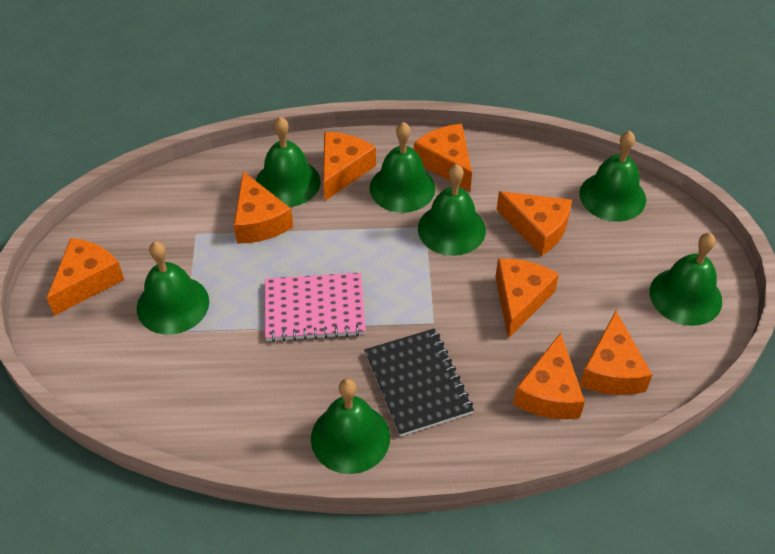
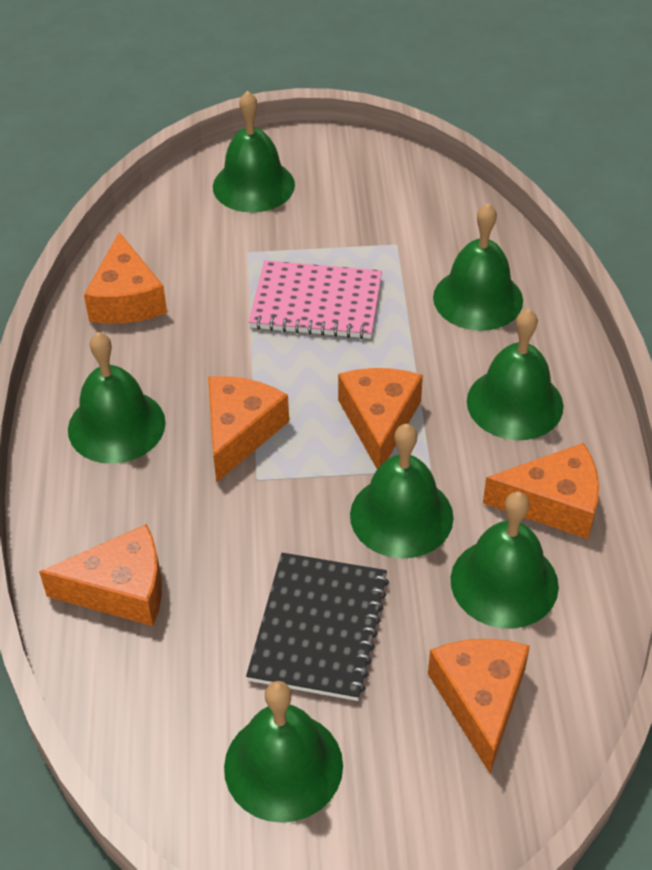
orange cheese: [47,238,124,316] [234,171,293,244] [323,132,376,201] [414,124,472,191] [495,259,559,338] [497,191,572,256] [513,333,585,419] [579,311,652,395] = 8 -> [39,524,162,626] [84,232,167,324] [208,376,289,483] [338,368,423,469] [428,639,530,773] [483,443,599,539] = 6

